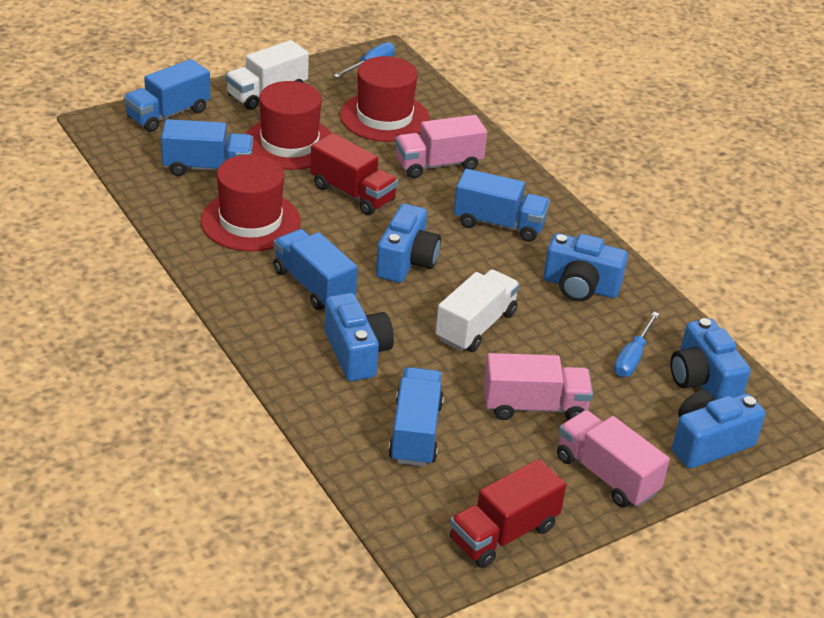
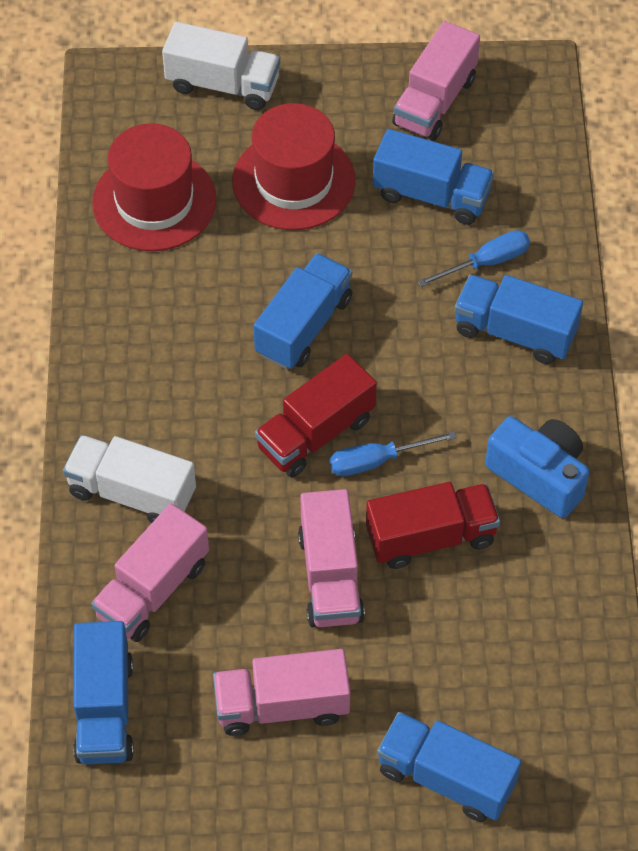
blue camera: [324,293,394,381] [376,204,441,283] [543,233,628,302] [670,318,751,399] [672,390,765,468] = 5 -> [485,416,590,518] = 1
pink truck: [395,115,487,179] [484,353,593,420] [557,410,670,508] = 3 -> [91,503,209,642] [213,649,350,736] [298,489,365,627] [392,21,480,141] = 4
red hat: [200,154,301,252] [246,81,332,170] [340,56,429,142] = 3 -> [92,123,217,251] [232,103,356,230] = 2

